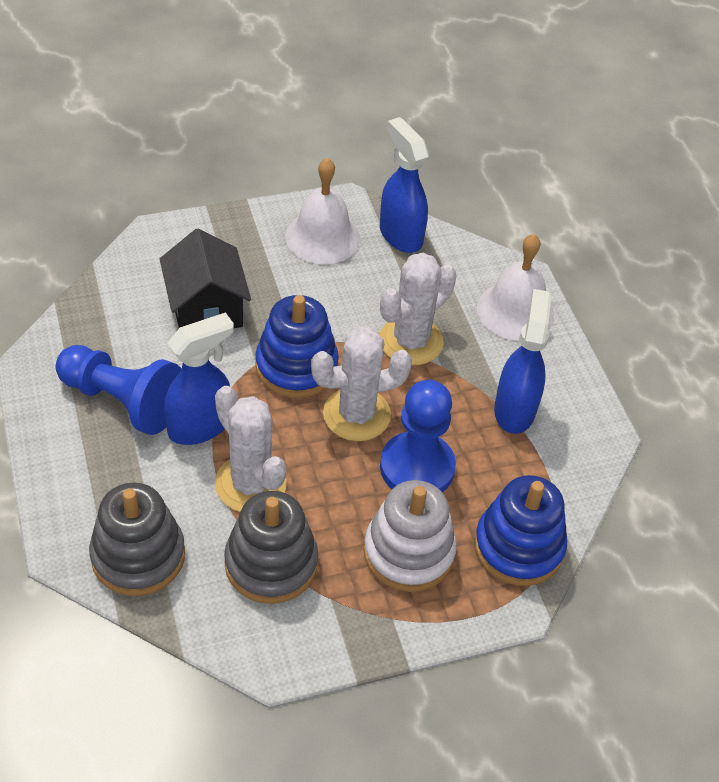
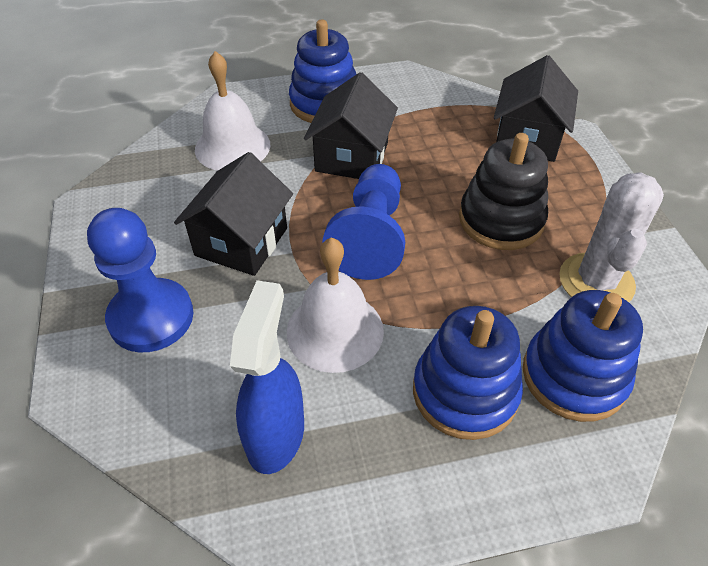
black house: [160,228,251,328] = 1 -> [174,152,293,276] [304,72,398,179] [494,55,578,162] = 3
black stacking toy: none = 0 -> [459,133,548,250] = 1
blue spray bottle: [164,312,234,445] [380,117,429,253] [494,289,551,434] = 3 -> [230,280,304,474] = 1
blue stacking toy: [255,295,339,398] [474,475,567,586] = 2 -> [289,20,356,123] [413,306,523,440] [523,290,643,422] = 3
grey stacking toy: [89,482,185,596] [224,491,318,604] = 2 -> none = 0
white cactus: [215,386,287,512] [311,326,412,441] [380,253,457,365] = 3 -> [559,172,664,302] = 1
white stacking toy: [363,480,457,592] = 1 -> none = 0

